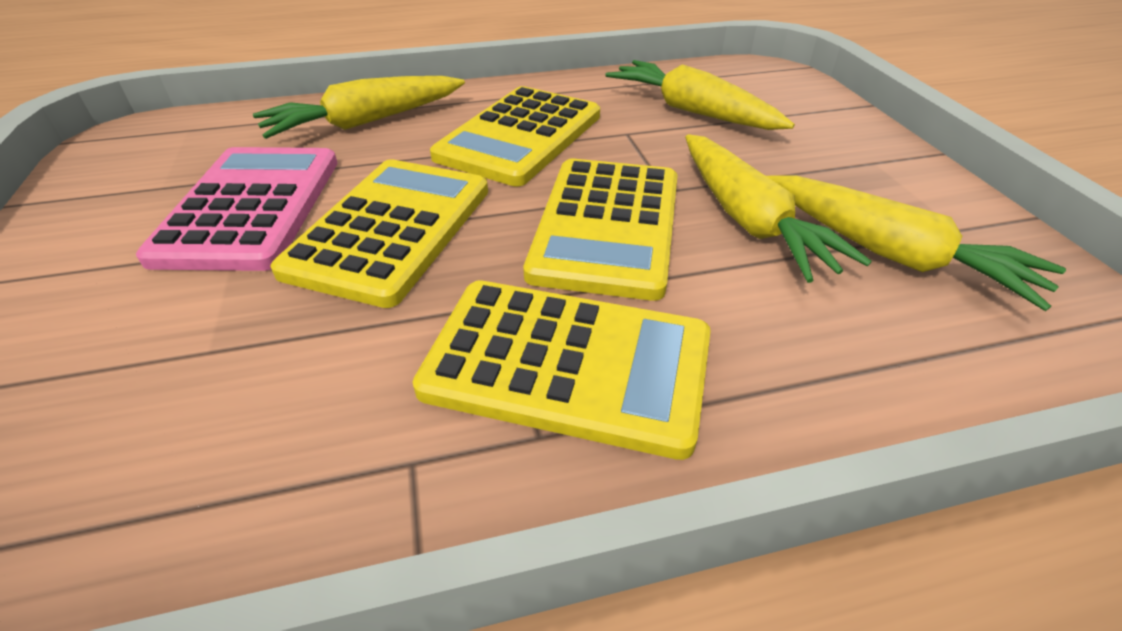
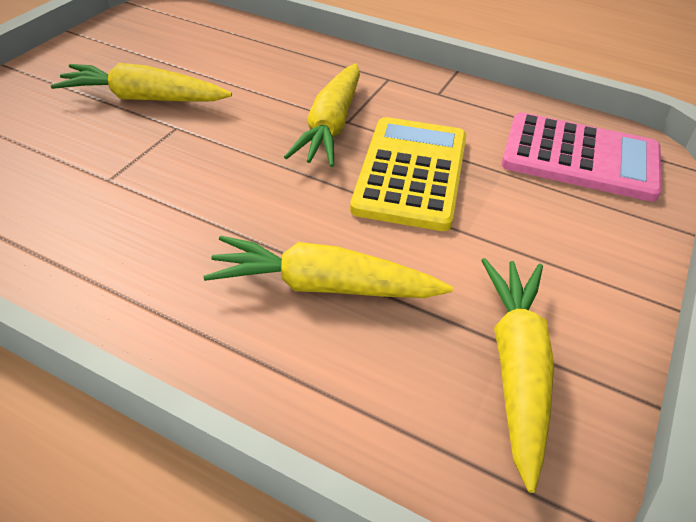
yellow calculator: [271,159,488,308] [413,280,711,460] [430,86,600,187] [523,159,678,301] = 4 -> [350,117,466,231] = 1

